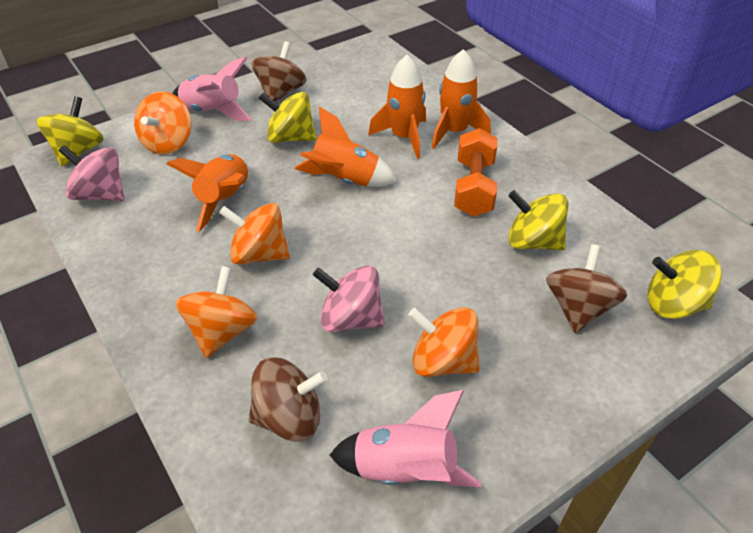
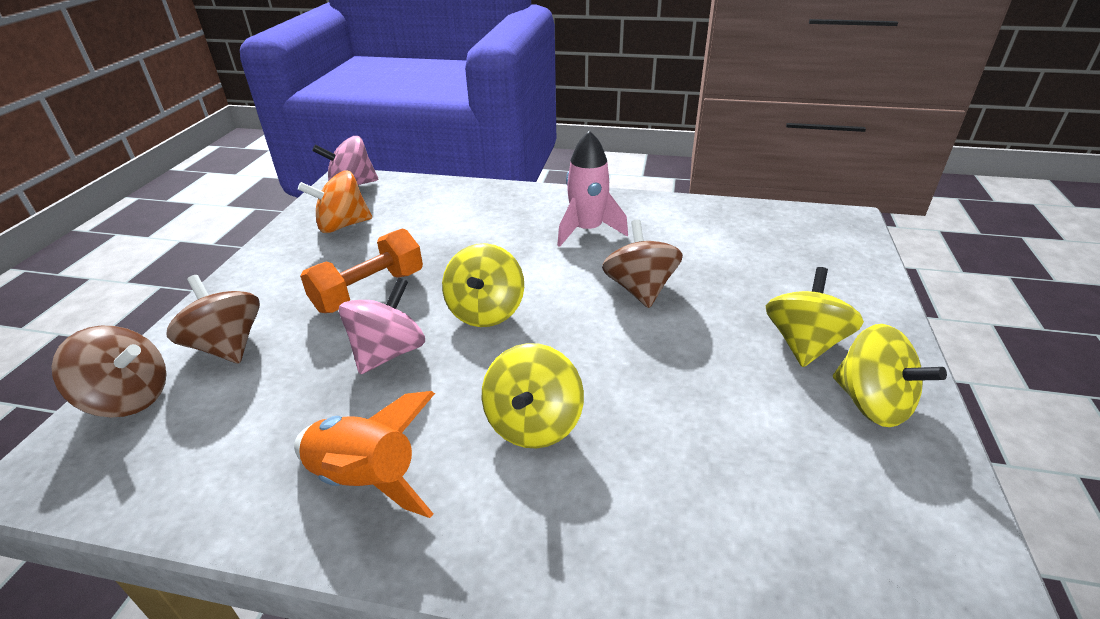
orange rocket: [167,154,248,232] [294,107,397,187] [368,55,426,159] [432,49,491,149] = 4 -> [294,391,435,518] = 1
orange spinning top: [134,91,191,155] [175,266,258,358] [219,203,290,265] [408,307,480,377] = 4 -> [298,171,372,233] = 1
pink rocket: [172,57,252,121] [329,390,481,487] = 2 -> [557,130,628,247] = 1

